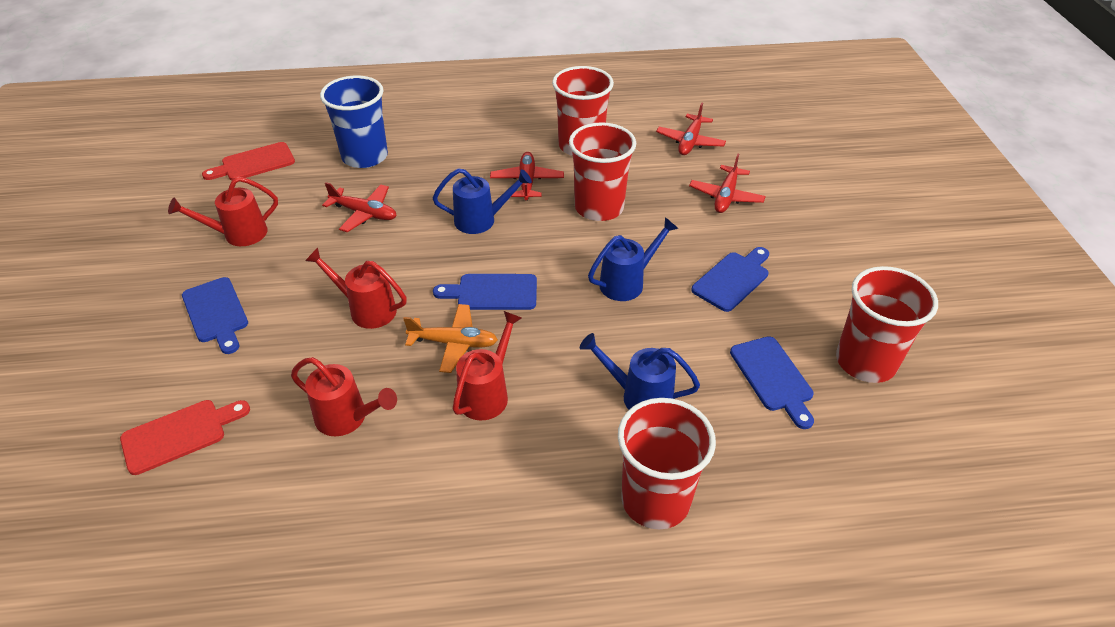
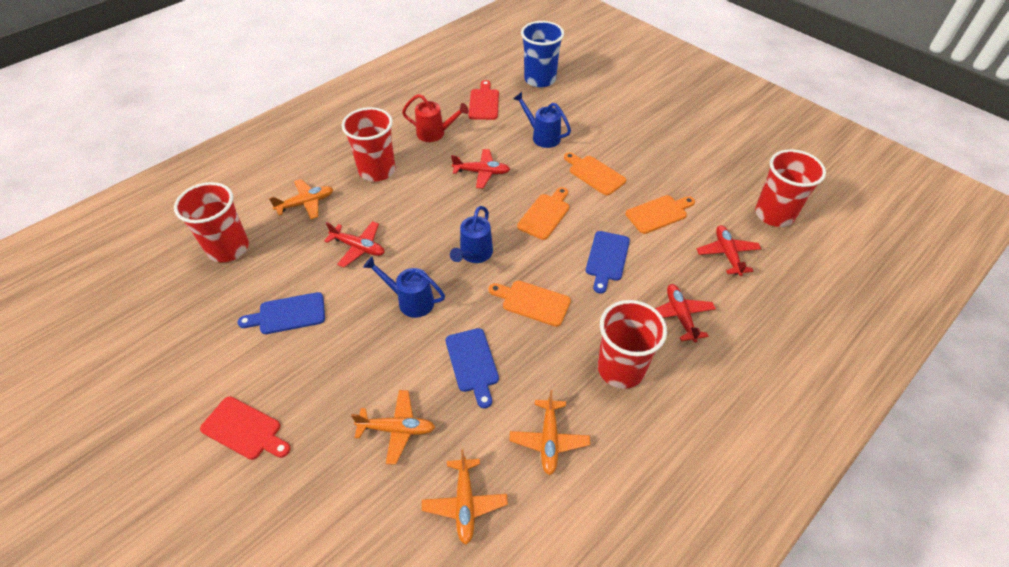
blue cutting board: [182,277,248,354] [433,274,537,310] [691,247,769,312] [730,336,814,429] = 4 -> [238,292,325,334] [446,328,499,408] [586,231,630,293] = 3
orange cutting board: none = 0 -> [489,281,571,327] [517,187,570,240] [564,152,626,195] [626,195,695,234] = 4
orange plane: [403,304,498,373] = 1 -> [269,179,333,219] [351,390,435,465] [422,450,508,545] [510,390,590,475] = 4
red watering can: [168,177,278,246] [291,357,397,436] [305,248,407,329] [453,311,522,420] = 4 -> [402,94,469,142] = 1

